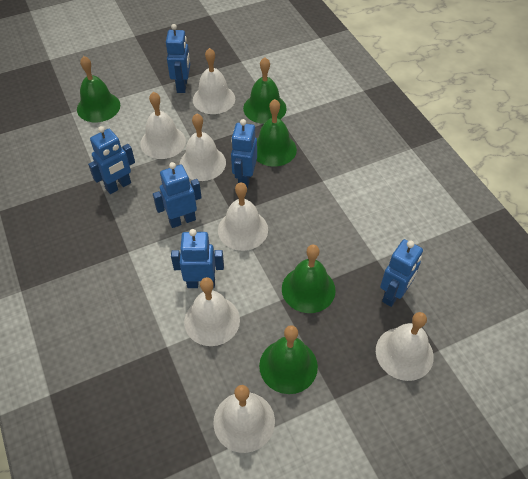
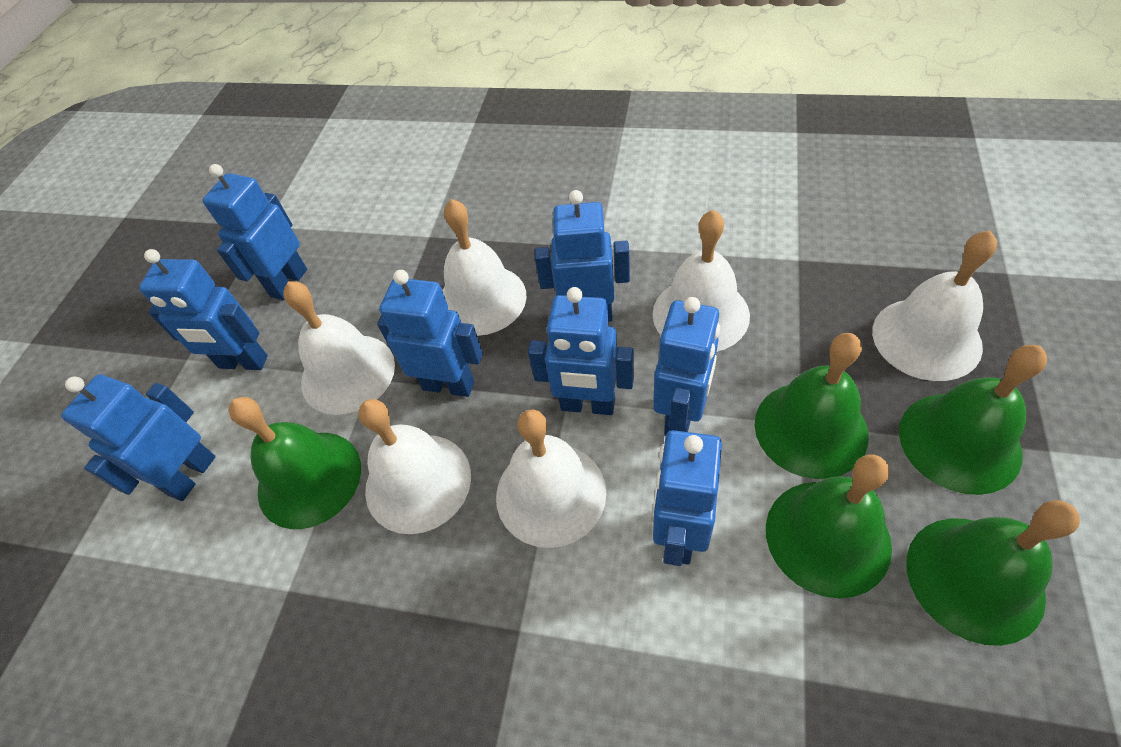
blue robot: [88,126,135,194] [153,162,202,228] [166,24,190,93] [171,229,224,288] [231,119,257,188] [380,239,423,307] = 6 -> [61,374,216,501] [139,249,268,370] [202,164,307,300] [377,270,483,397] [528,287,634,415] [535,190,630,322] [653,297,720,436] [653,430,722,566] = 8
white bell: [140,92,186,159] [180,114,226,181] [184,277,240,346] [193,48,235,114] [213,385,275,453] [218,182,268,251] [376,312,434,381] = 7 -> [283,281,395,415] [359,399,471,534] [442,199,527,336] [496,410,606,548] [652,210,750,352] [872,230,997,381] = 6

